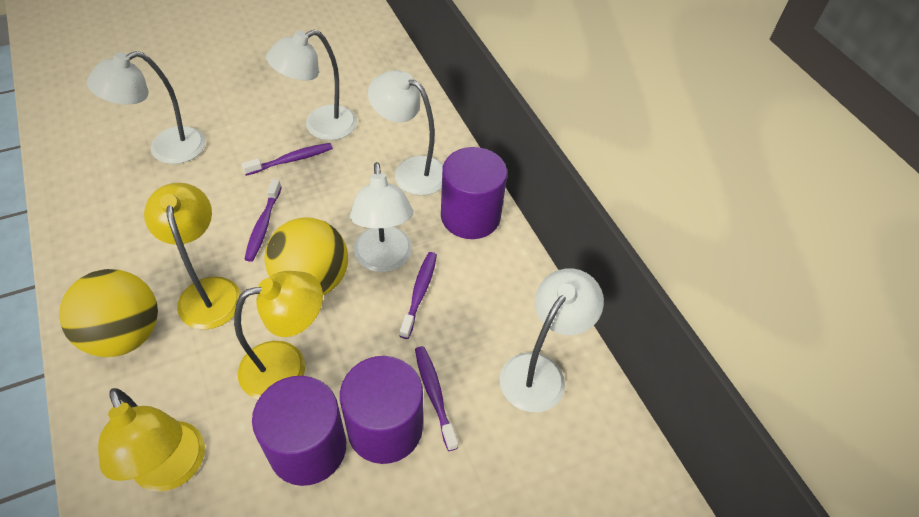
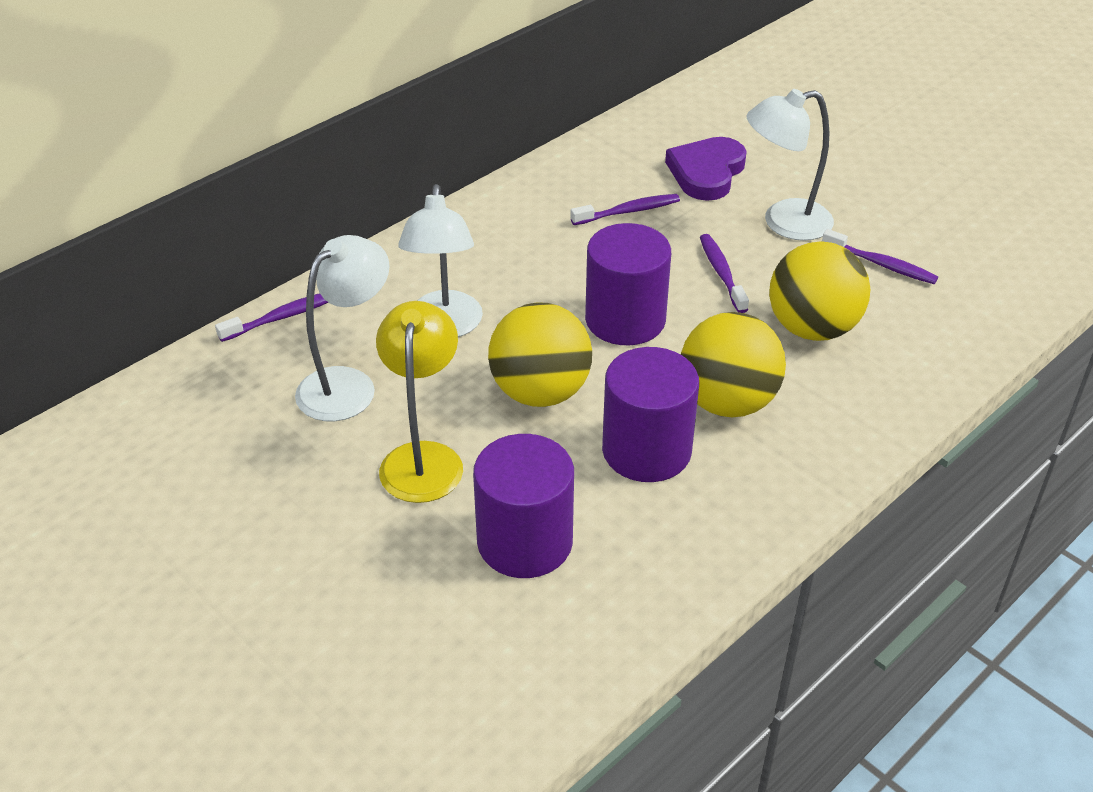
purple heart: none = 0 -> [665,137,747,201] = 1
white lamp: [87,51,205,164] [266,30,357,140] [350,162,413,272] [368,70,443,195] [500,268,604,412] = 5 -> [295,235,390,421] [398,184,483,337] [746,89,834,241] = 3
yellow ball: [59,269,158,357] [265,217,348,295] = 2 -> [488,302,592,407] [681,312,786,417] [769,241,870,341] = 3
yellow lamp: [98,388,205,492] [144,183,241,330] [234,271,323,399] = 3 -> [376,301,463,503] = 1

